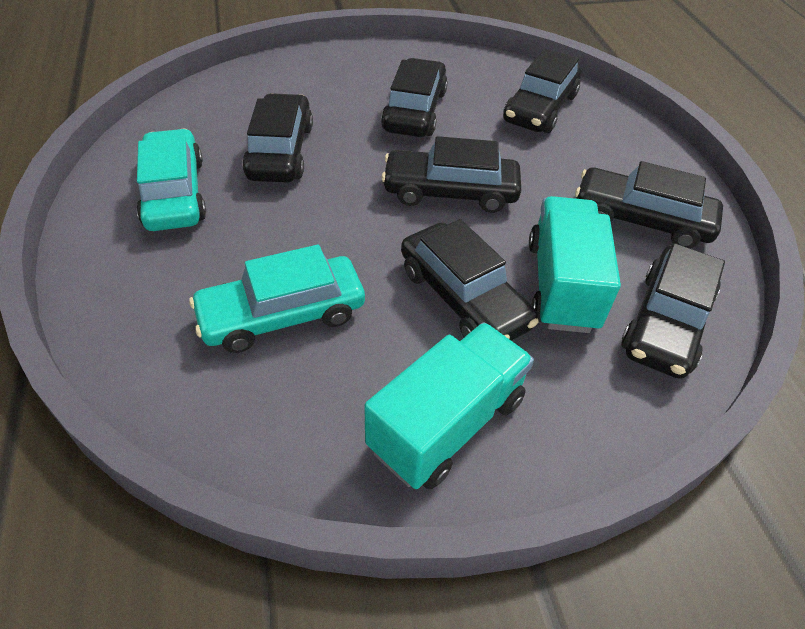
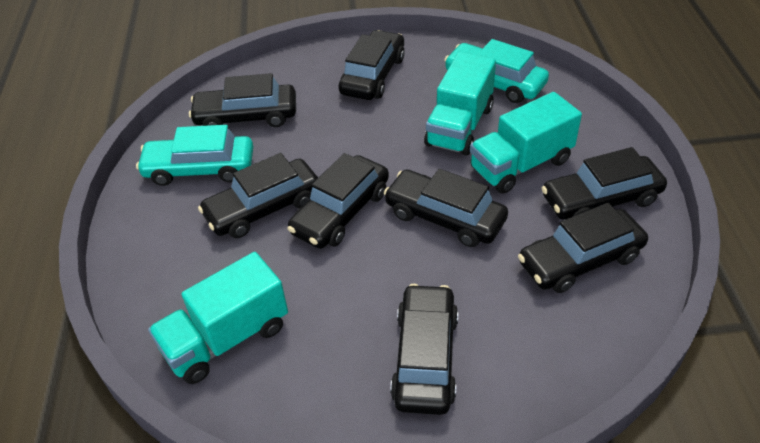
black car: [242,93,313,182] [381,58,448,137] [382,136,521,213] [401,219,539,341] [503,49,581,133] [575,161,723,248] [621,243,725,379] = 7 -> [189,73,296,127] [198,153,318,238] [287,153,389,249] [338,30,405,100] [384,169,508,247] [390,284,458,415] [518,203,648,293] [542,147,667,220] = 8
turquoise truck: [364,322,534,489] [529,196,621,333] = 2 -> [148,252,288,384] [424,52,496,155] [470,92,582,194] = 3

